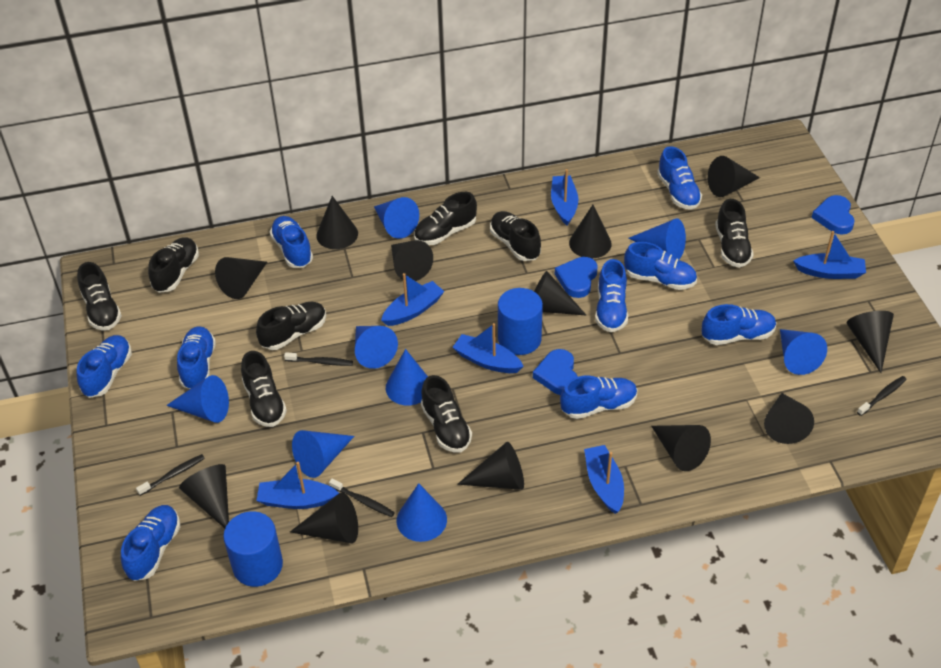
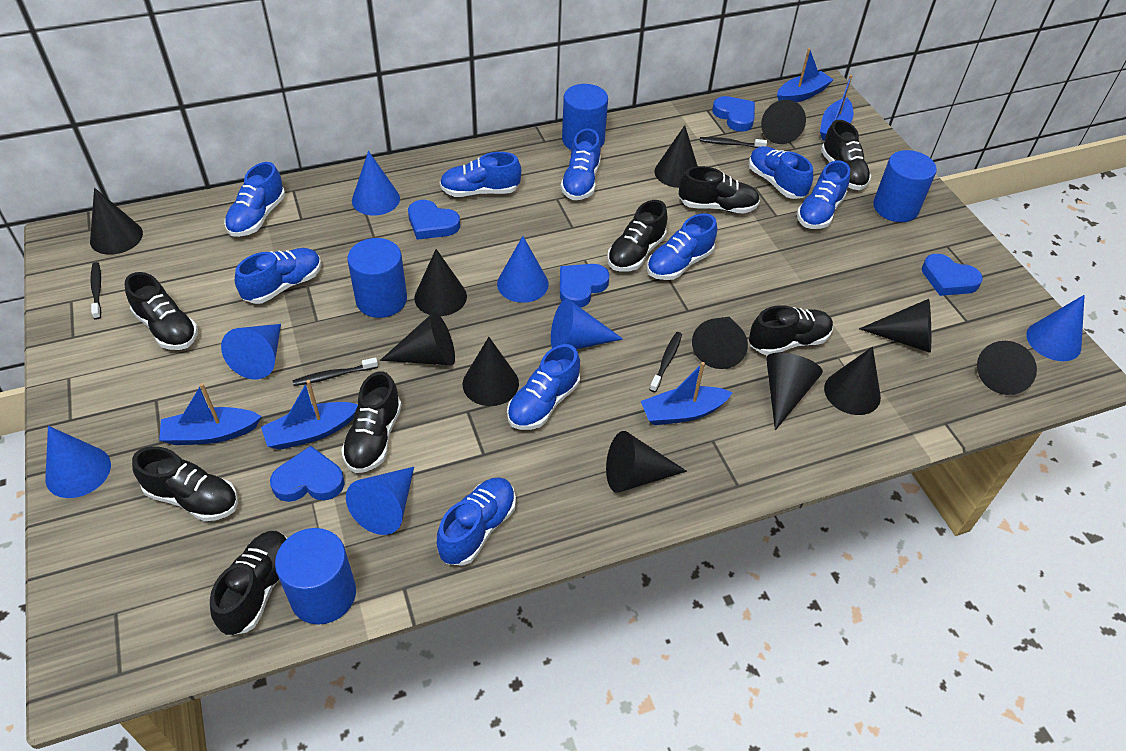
blue boat: [256,462,339,509] [381,273,444,326] [452,323,524,373] [551,169,578,225] [584,445,624,514] [793,231,866,279] = 6 -> [159,383,262,445] [261,380,358,450] [641,362,733,425] [777,48,833,102] [820,75,853,141] = 5
blue cone: [166,375,229,423] [292,430,354,478] [355,326,398,369] [374,197,419,239] [386,349,428,405] [397,483,447,542] [629,218,686,260] [780,329,827,375] = 8 -> [45,426,111,498] [221,324,281,379] [346,467,414,535] [352,151,400,216] [497,236,548,303] [551,299,623,349] [1026,295,1085,361] = 7
blue cylinder: [223,511,283,587] [498,288,543,355] = 2 -> [275,528,356,625] [347,238,407,318] [562,84,608,150] [873,150,937,222] = 4
blue heart: [533,349,578,395] [555,257,598,298] [812,195,855,234] = 3 -> [270,446,345,502] [408,200,460,240] [560,264,609,308] [712,96,755,132] [922,254,983,296] = 5

